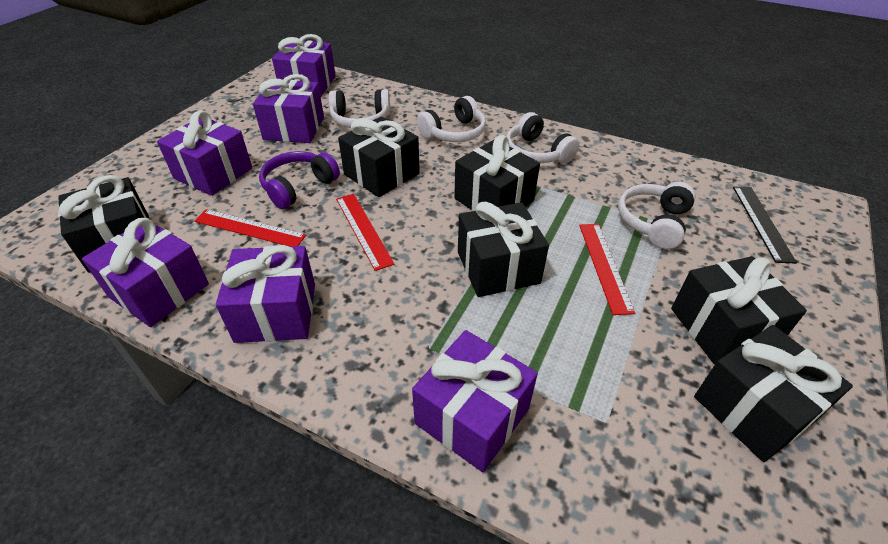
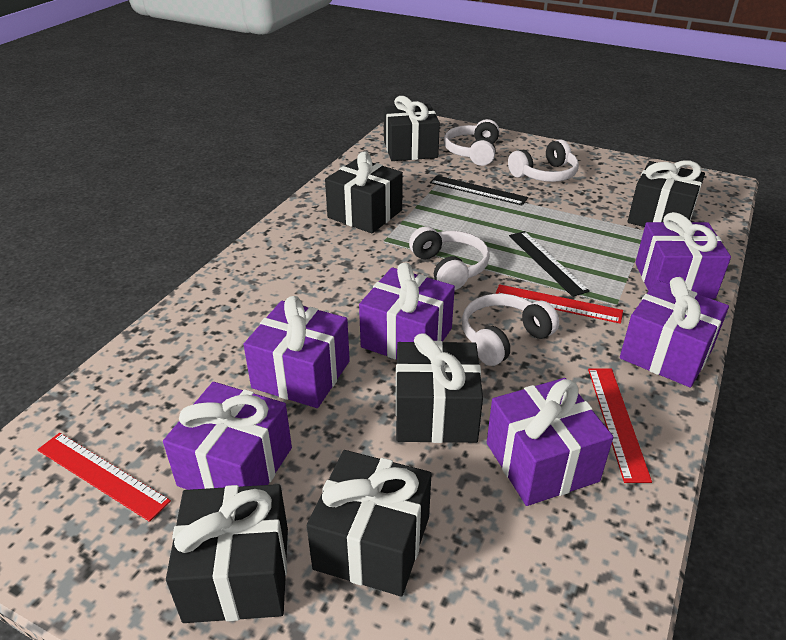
black ruler: [733,187,797,263] = 1 -> [430,175,528,206] [509,231,590,297] = 2
purple headphones: [259,151,340,209] = 1 -> none = 0

